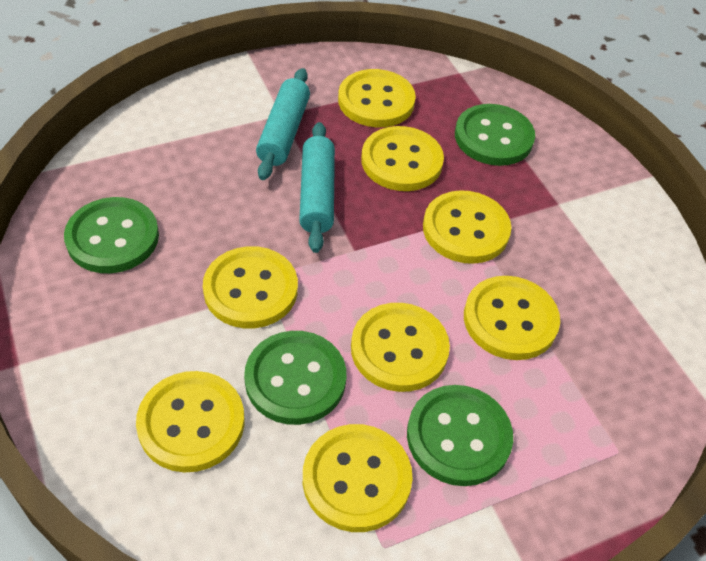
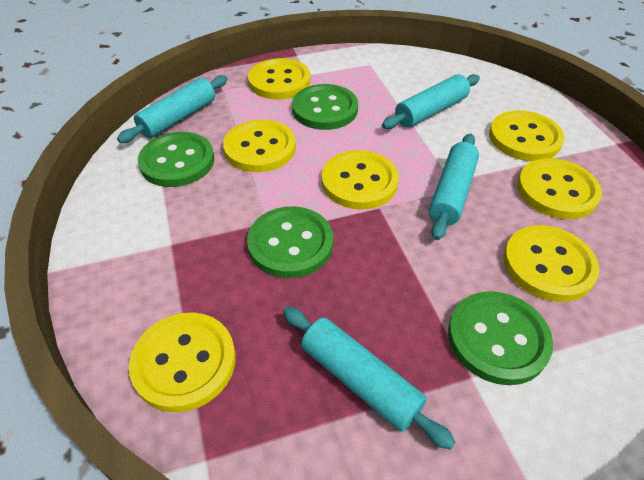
turquoise rolling pin: [256,68,310,180] [299,122,335,253] = 2 -> [117,75,227,143] [283,306,456,450] [382,74,480,129] [429,134,479,240] = 4
yellow button: [136,371,245,472] [203,246,298,328] [303,424,413,532] [338,69,416,127] [351,303,450,392] [361,126,444,191] [423,190,511,264] [464,276,560,360] = 8 -> [129,312,236,412] [223,120,296,172] [248,58,311,100] [322,150,399,210] [489,110,565,161] [503,225,599,302] [517,158,602,219] = 7

